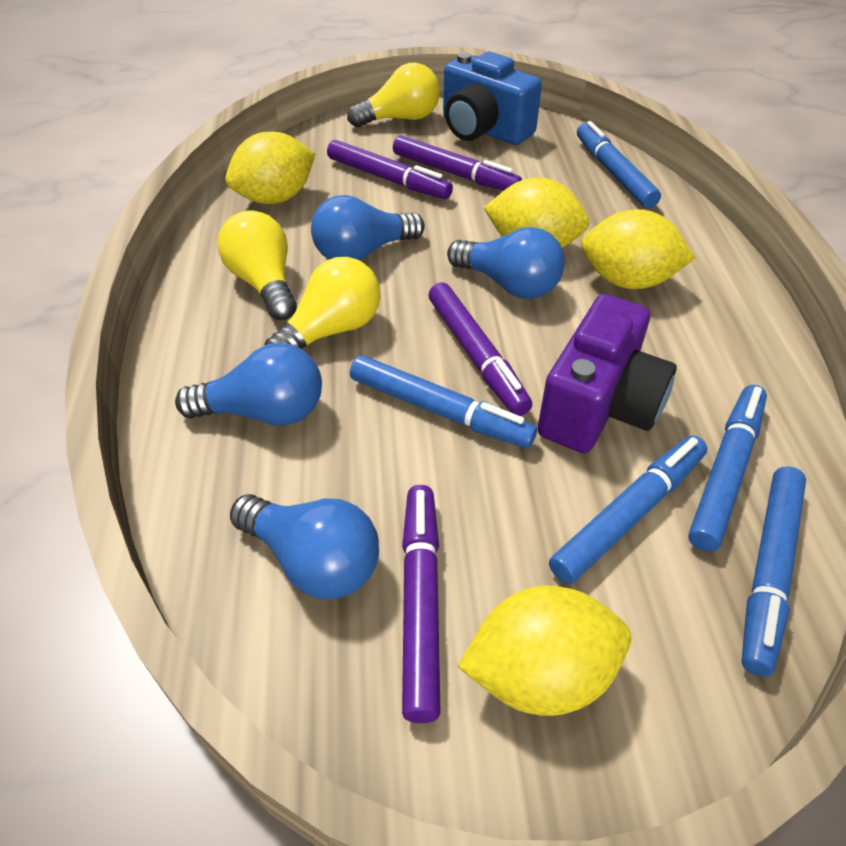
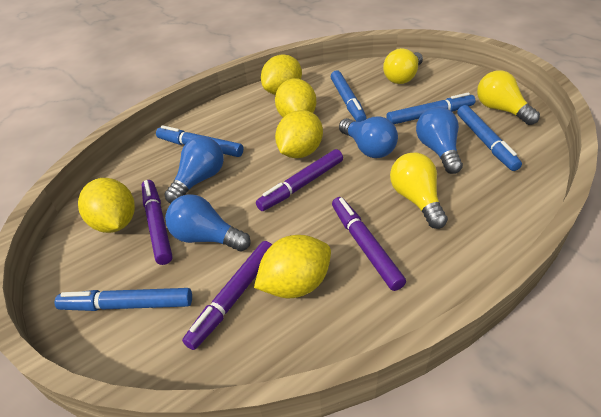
blue camera: [443,52,542,145] = 1 -> none = 0
purple camera: [537,294,677,453] = 1 -> none = 0
yellow lemon: [226,132,315,204] [458,585,631,716] [484,177,589,248] [581,209,695,289] = 4 -> [78,178,135,233] [254,235,331,298] [261,54,302,95] [275,78,316,117] [275,110,323,158] = 5

